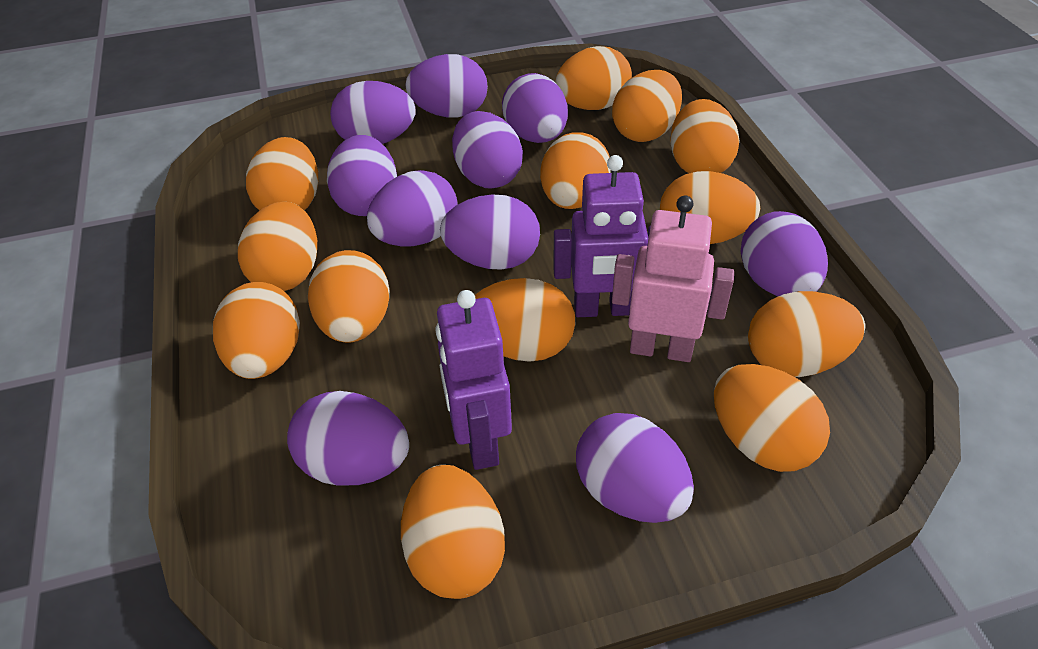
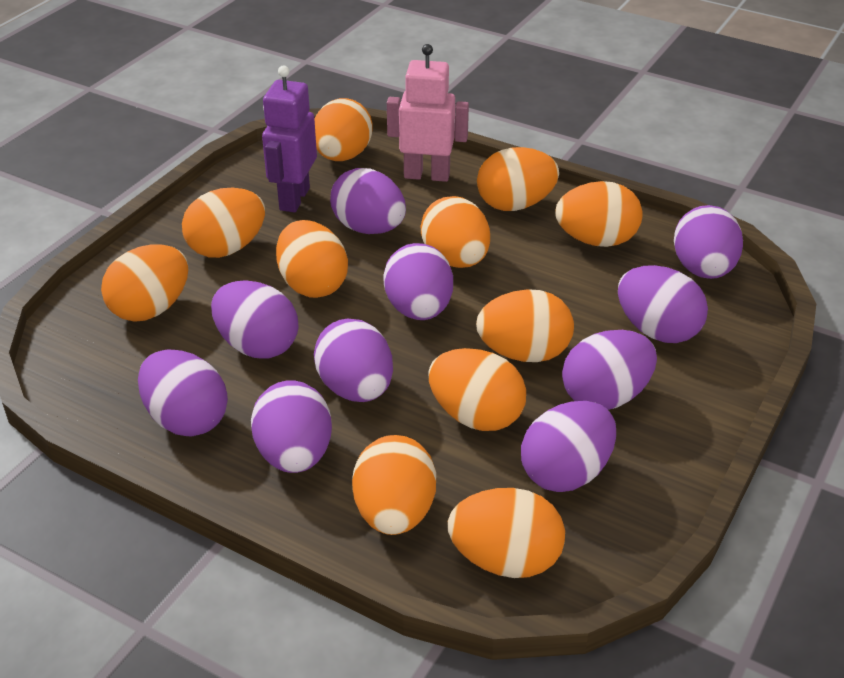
orange egg: [213,282,300,379] [238,202,317,291] [246,137,318,210] [308,250,389,342] [401,465,505,599] [475,278,575,362] [540,132,611,209] [555,46,632,110] [612,70,682,142] [660,171,760,244] [670,99,739,173] [714,364,830,472] [748,291,865,377] = 13 -> [101,244,188,322] [182,188,265,258] [276,220,348,298] [314,98,372,161] [352,435,436,535] [421,196,490,268] [429,348,526,431] [448,488,565,578] [476,289,574,362] [477,147,559,211] [555,181,643,247] = 11
purple robot: [436,290,512,470] [553,155,651,317] = 2 -> [262,65,317,212] = 1

